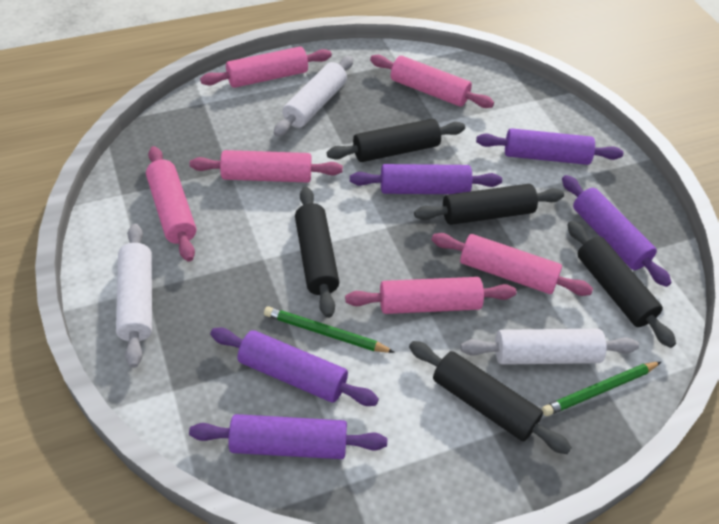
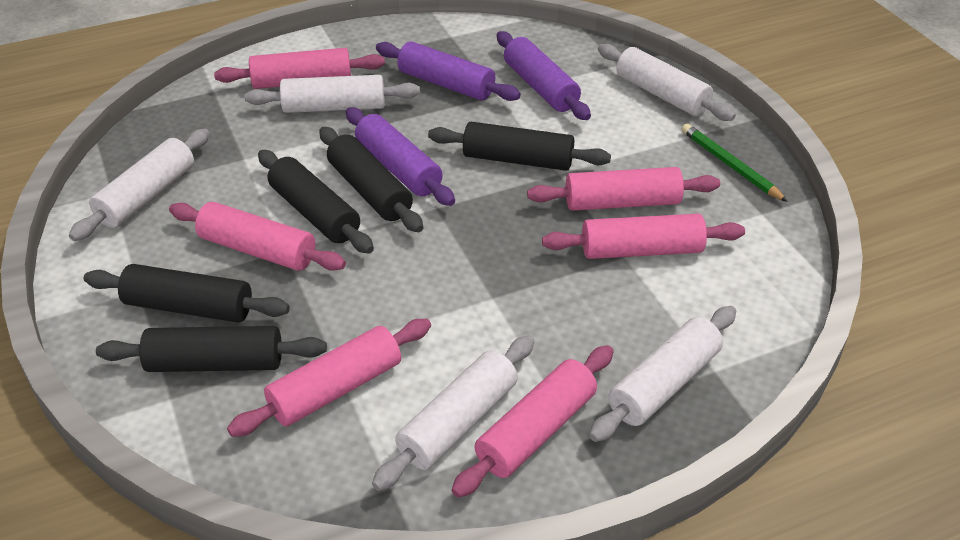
green pencil: [264,306,395,353] [542,362,661,416] = 2 -> [682,124,788,202] = 1
purple rolling pin: [189,414,387,459] [210,327,379,406] [350,164,502,194] [476,128,623,165] [562,175,671,287] = 5 -> [346,107,455,206] [376,41,521,101] [497,31,591,120] = 3
white rolling pin: [116,224,152,368] [274,56,353,137] [460,329,639,365] = 3 -> [69,129,210,241] [244,75,420,113] [372,335,534,491] [589,306,736,442] [598,44,736,121] = 5

